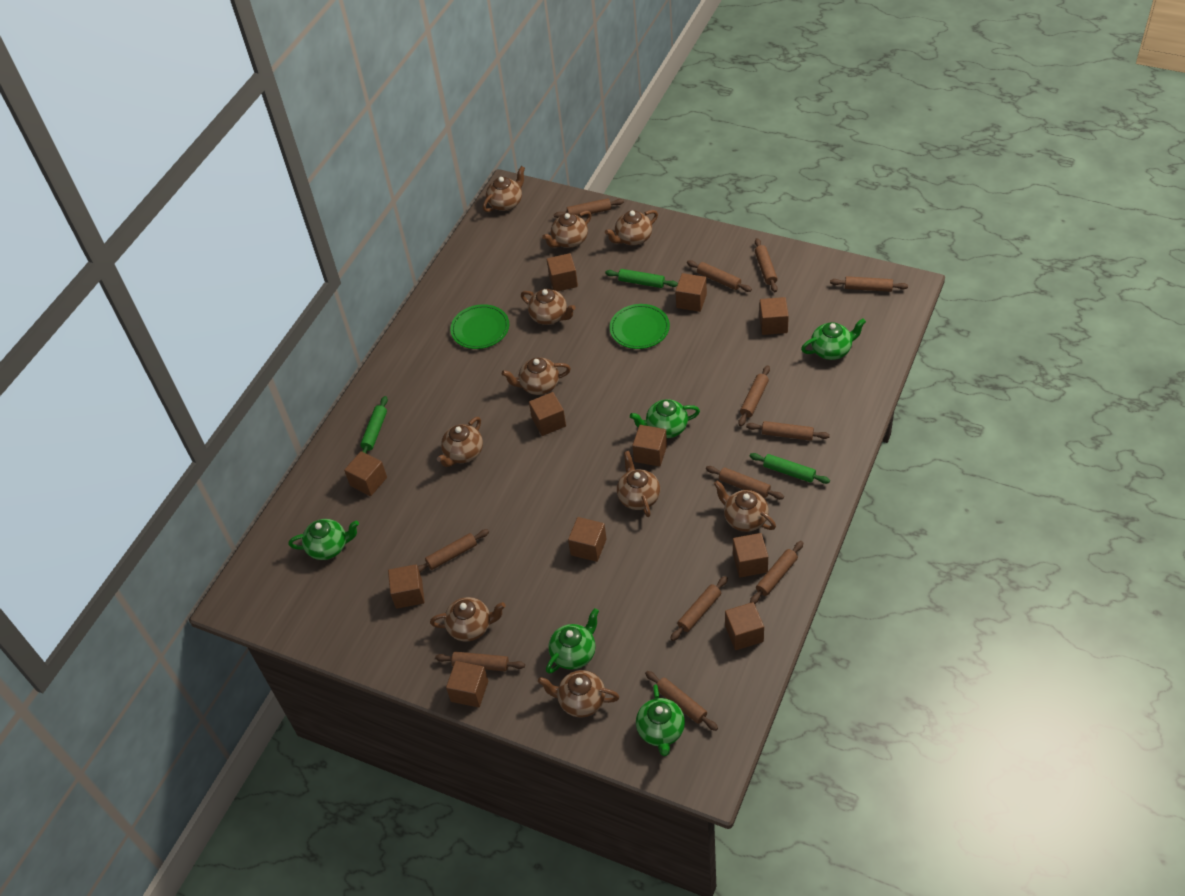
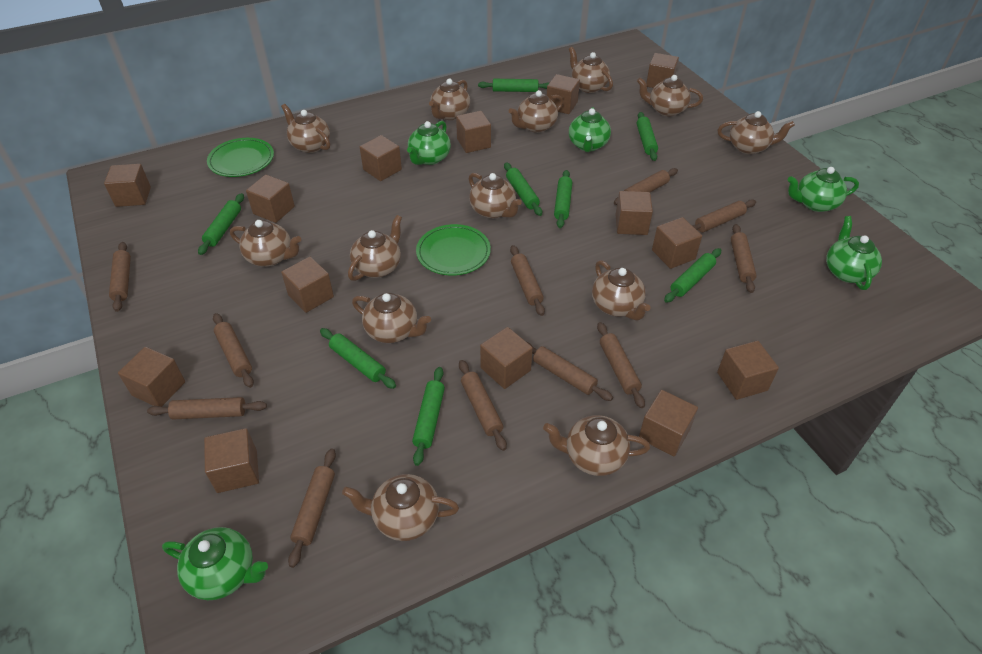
brown cube: [344,451,387,496] [388,564,425,609] [446,661,488,708] [529,392,566,436] [547,253,578,292] [568,517,607,562] [632,425,667,467] [675,273,707,312] [725,602,764,650] [733,533,768,577] [759,297,789,335] = 11 -> [104,164,151,207] [118,347,185,407] [204,428,259,493] [246,175,295,223] [281,257,334,313] [360,135,402,181] [456,111,491,153] [480,327,533,389] [547,74,580,114] [615,191,653,235] [639,390,698,457] [646,53,679,88] [652,217,702,269] [717,341,779,400] = 14
brown rolling pin: [418,529,489,573] [435,652,525,671] [554,198,624,218] [645,671,718,731] [670,576,728,641] [687,260,752,292] [706,466,784,500] [738,365,770,426] [746,421,830,441] [750,541,803,604] [755,238,778,292] [830,276,908,292] = 12 -> [109,242,131,312] [147,397,267,420] [213,313,254,388] [288,449,336,568] [459,360,507,451] [510,245,545,316] [527,342,613,401] [597,322,645,408] [614,168,678,205] [693,199,756,232] [731,224,757,293] = 11
brown teapot: [430,597,506,641] [437,417,483,467] [483,166,525,212] [502,358,571,395] [521,289,576,325] [538,670,619,717] [542,211,591,248] [605,210,658,245] [617,451,660,517] [714,480,776,532] = 10 -> [230,220,301,267] [281,104,330,153] [342,474,459,541] [348,215,402,281] [352,293,431,343] [429,78,470,120] [469,173,522,219] [509,90,563,133] [543,415,650,476] [569,47,613,93] [592,260,650,321] [637,75,703,116] [718,111,795,154] = 13
green rolling pin: [360,396,388,454] [605,269,678,288] [750,453,830,484] = 3 -> [198,193,244,255] [320,328,396,389] [412,367,445,466] [478,79,549,92] [504,162,542,216] [554,170,572,228] [637,112,658,161] [664,248,721,303] = 8

